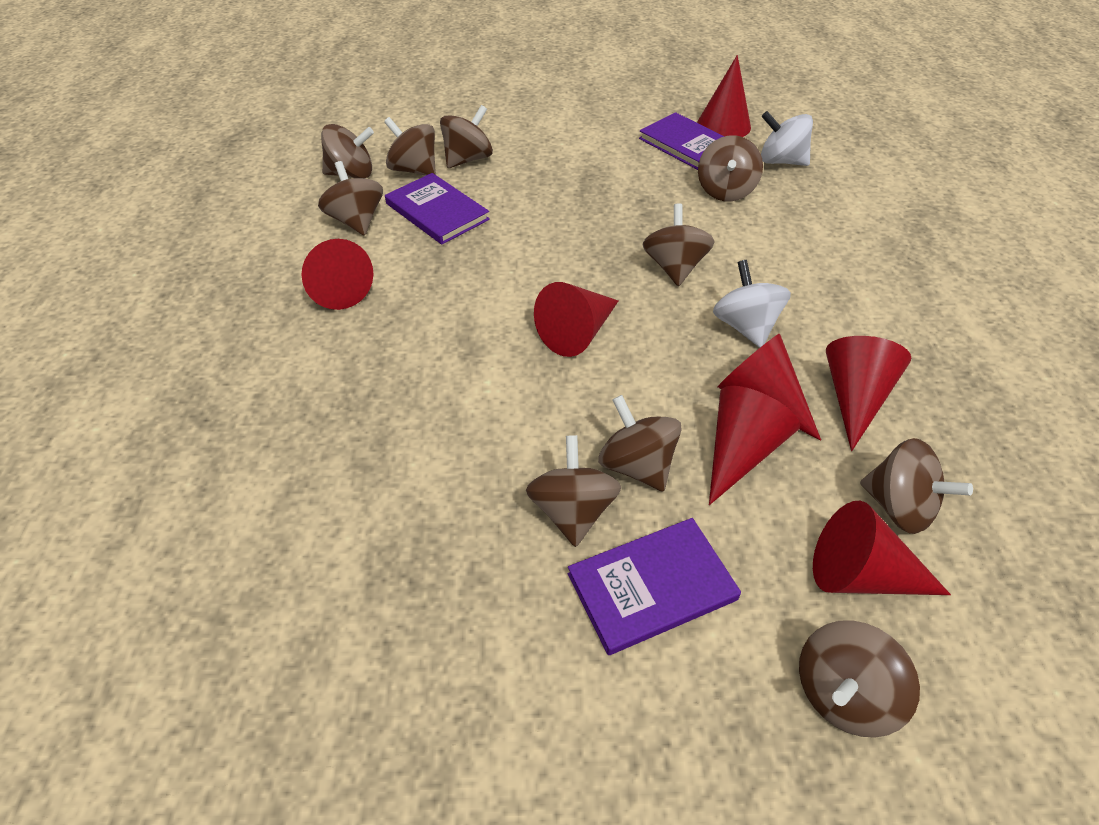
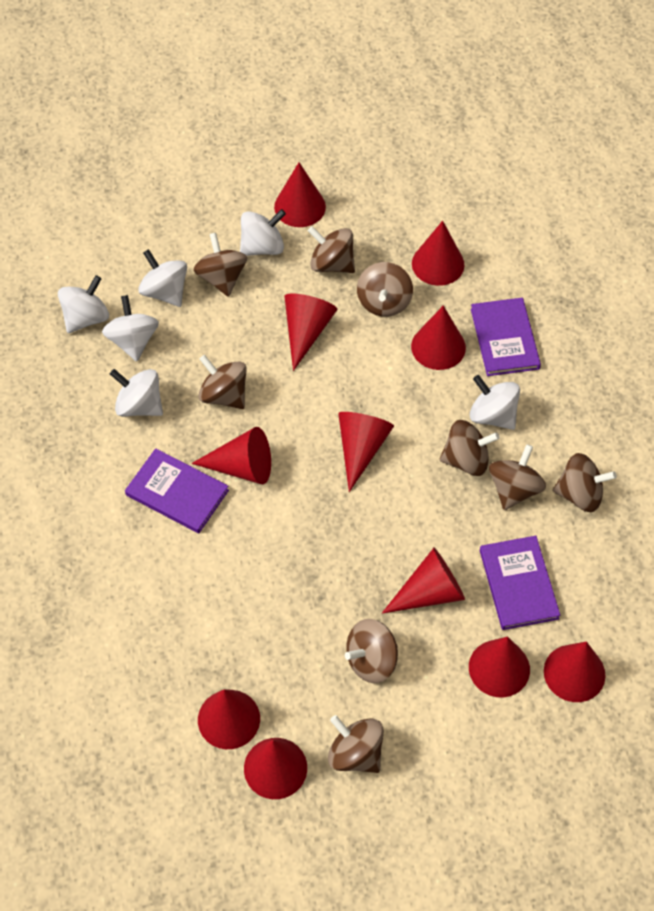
brown spinning top: [318,161,383,236] [321,124,374,178] [384,117,436,176] [440,105,493,168] [526,435,621,547] [598,395,682,492] [643,203,715,286] [698,136,763,201] [799,620,920,738] [860,438,973,534] = 10 -> [193,233,247,297] [198,355,246,409] [308,226,355,273] [328,715,384,773] [345,619,398,683] [357,262,413,317] [439,420,500,476] [489,444,546,510] [553,453,617,512] = 9
red cone: [301,239,373,310] [534,282,618,357] [697,55,751,137] [709,386,800,505] [718,334,821,441] [813,501,951,595] [826,336,911,451] = 7 -> [191,427,271,484] [198,689,260,749] [244,738,307,799] [274,162,326,227] [284,294,338,371] [338,412,394,492] [382,548,465,614] [411,305,466,370] [412,221,464,286] [469,637,530,697] [544,641,605,702] = 11
white spinning top: [713,260,791,347] [761,111,813,166] = 2 -> [58,275,109,333] [102,295,159,361] [110,369,163,417] [138,249,187,307] [240,209,286,256] [470,375,520,430] = 6

